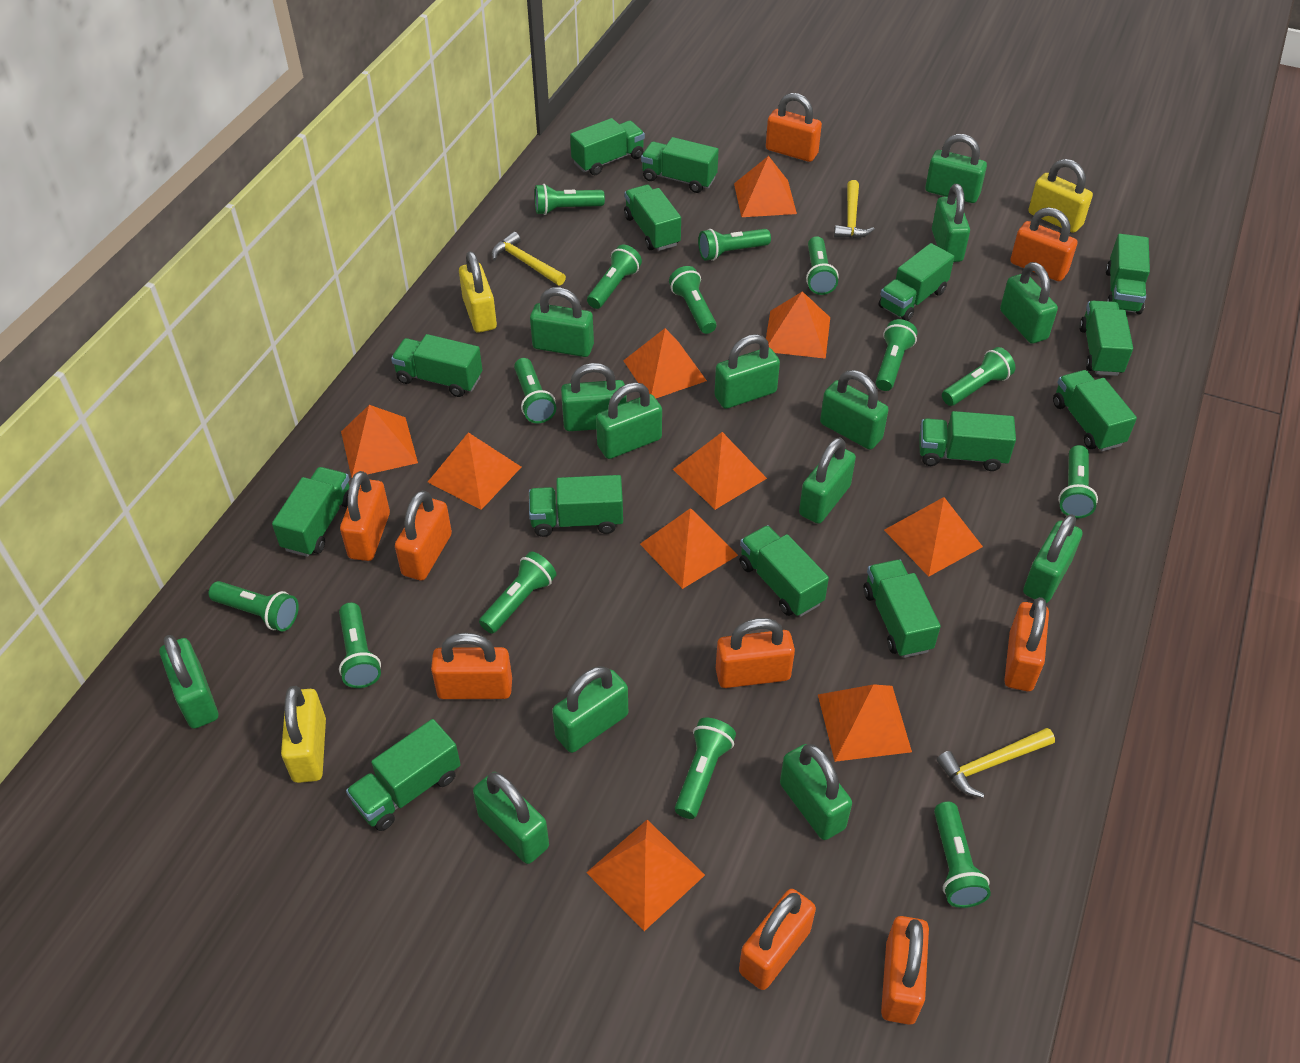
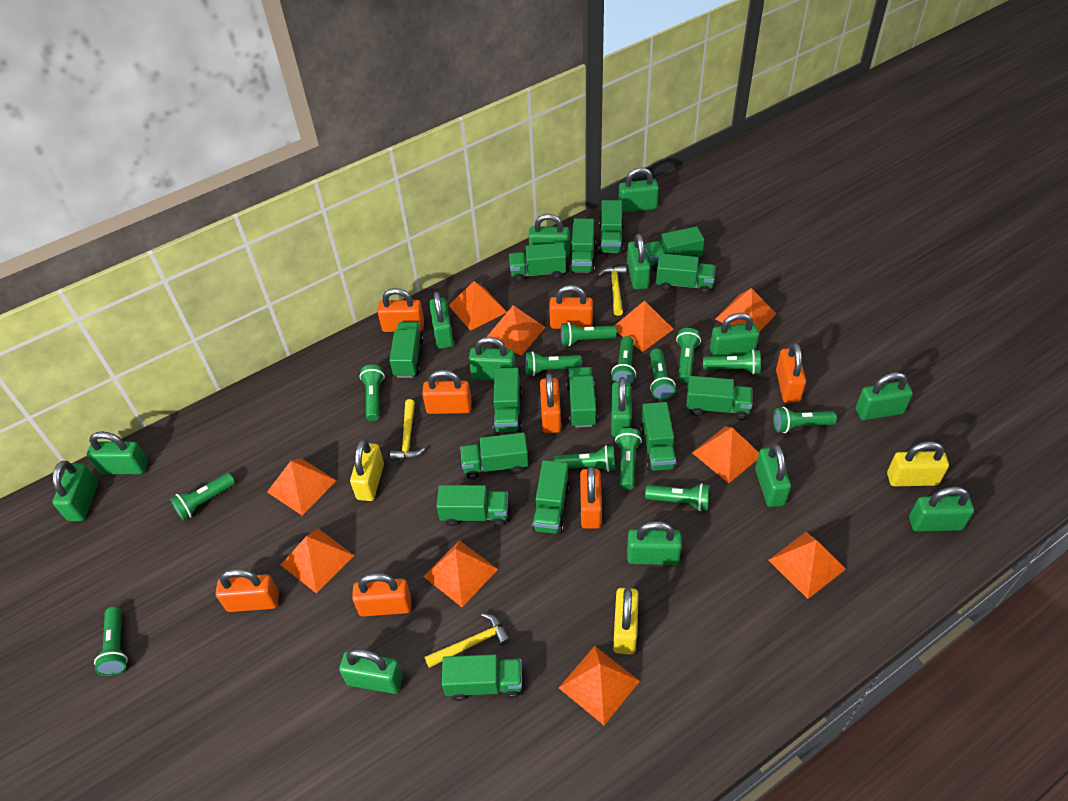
green flashlight: [209,581,299,632] [339,603,381,688] [479,551,556,634] [514,358,556,423] [535,184,605,215] [587,245,642,309] [669,266,717,334] [675,718,736,819] [698,229,771,261] [806,236,839,295] [876,319,917,391] [934,802,991,908] [942,347,1015,406] [1058,445,1098,518] = 14 -> [94,607,128,676] [170,473,235,520] [360,365,385,421] [525,351,582,376] [554,445,615,472] [561,322,617,346] [611,336,636,385] [615,428,642,490] [645,483,709,511] [650,349,676,400] [676,328,701,383] [703,349,761,375] [773,407,837,433] = 13
orange padlock: [340,471,390,561] [395,490,452,581] [431,633,512,699] [716,618,795,688] [739,889,816,990] [766,93,822,162] [881,916,929,1025] [1004,597,1049,691] [1010,207,1077,281] = 9 -> [216,569,279,612] [352,573,412,617] [377,288,424,332] [422,370,472,414] [540,373,561,433] [549,285,593,329] [580,466,602,529] [776,343,806,403] = 8

